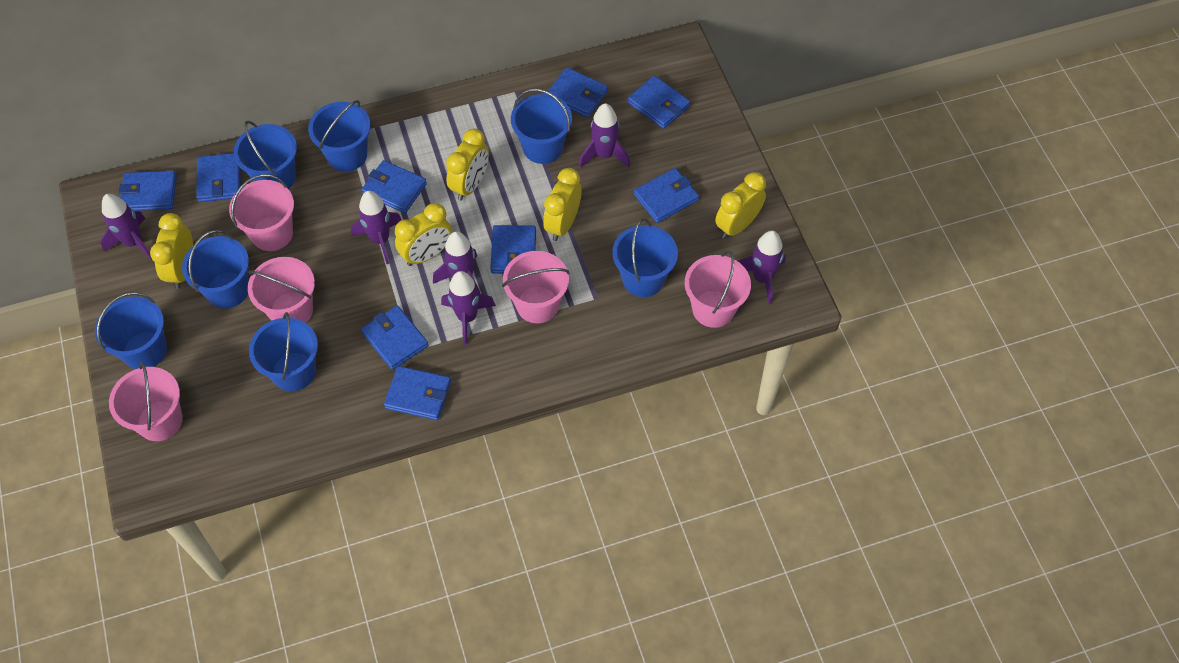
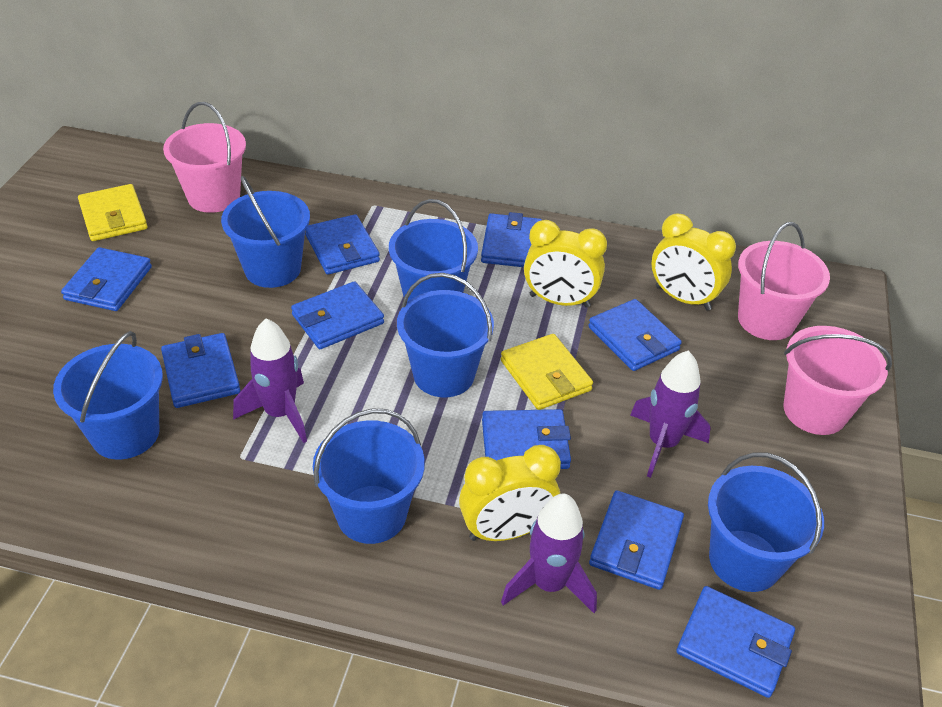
blue bucket: [95,292,167,369] [182,230,249,309] [234,121,297,189] [249,312,318,391] [308,100,371,172] [511,88,572,164] [612,219,678,297] = 7 -> [53,331,163,459] [221,176,310,288] [313,409,425,544] [389,199,478,302] [397,273,494,397] [708,452,824,592] = 6
pink bucket: [109,362,183,441] [229,174,294,251] [248,257,315,323] [502,251,570,323] [685,251,751,328] = 5 -> [163,102,246,213] [738,222,830,340] [783,326,892,435] = 3
purple rocket: [100,194,152,260] [351,191,402,264] [433,231,480,294] [441,271,496,345] [579,103,630,168] [738,231,786,305] = 6 -> [233,318,307,443] [501,494,597,613] [630,351,711,478] = 3
yellow clock: [150,213,193,289] [395,203,452,266] [446,128,489,200] [543,168,582,241] [715,172,766,239] = 5 -> [459,445,561,541] [524,220,607,308] [651,213,736,311] = 3
yellow wallet: none = 0 -> [78,184,148,241] [501,334,593,410] = 2

